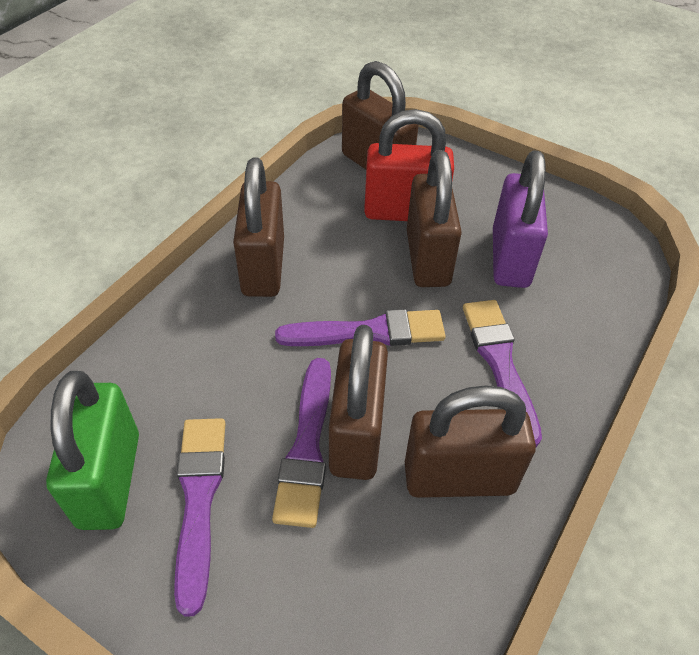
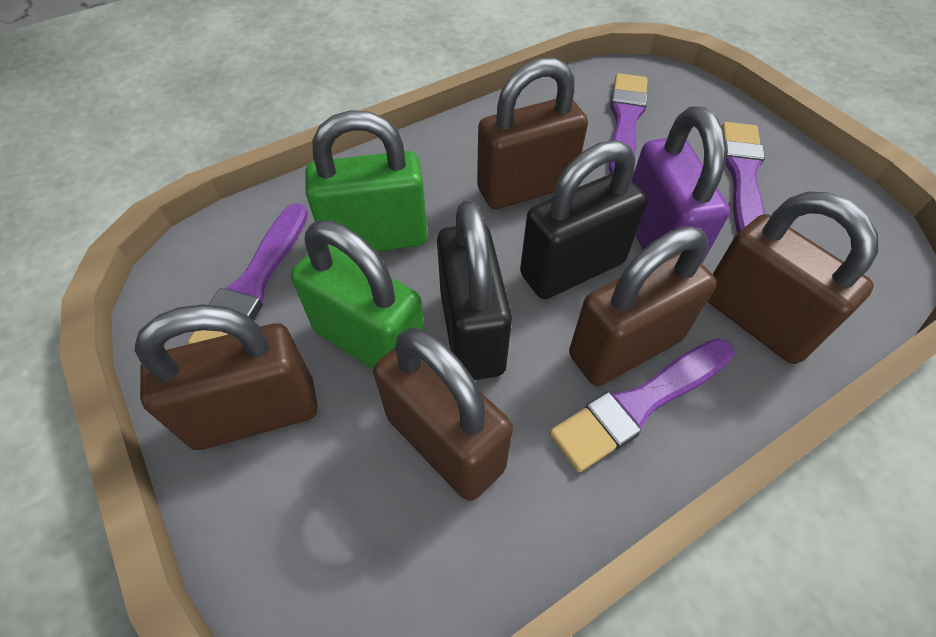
black padlock: none = 0 -> [437,200,512,380] [520,140,647,299] = 2
green padlock: [46,371,139,530] = 1 -> [291,220,425,370] [306,110,428,251] = 2
red padlock: [364,109,454,221] = 1 -> none = 0

